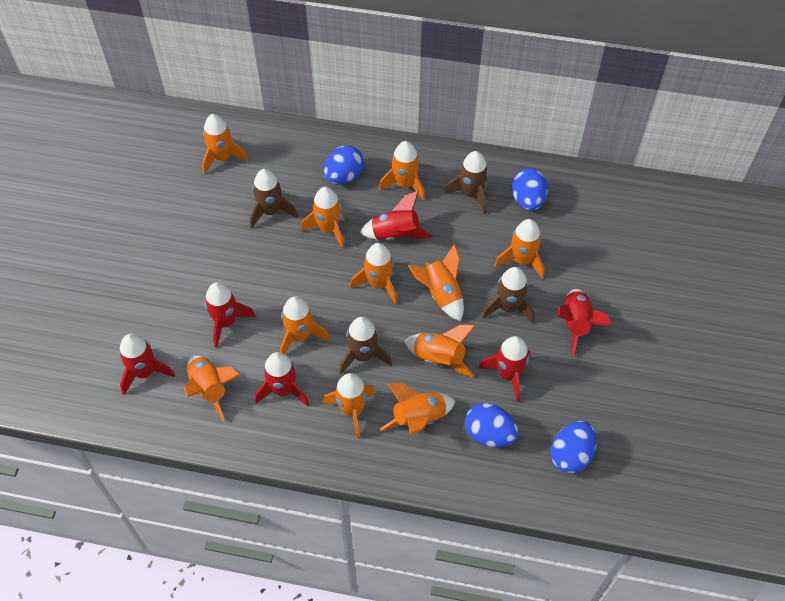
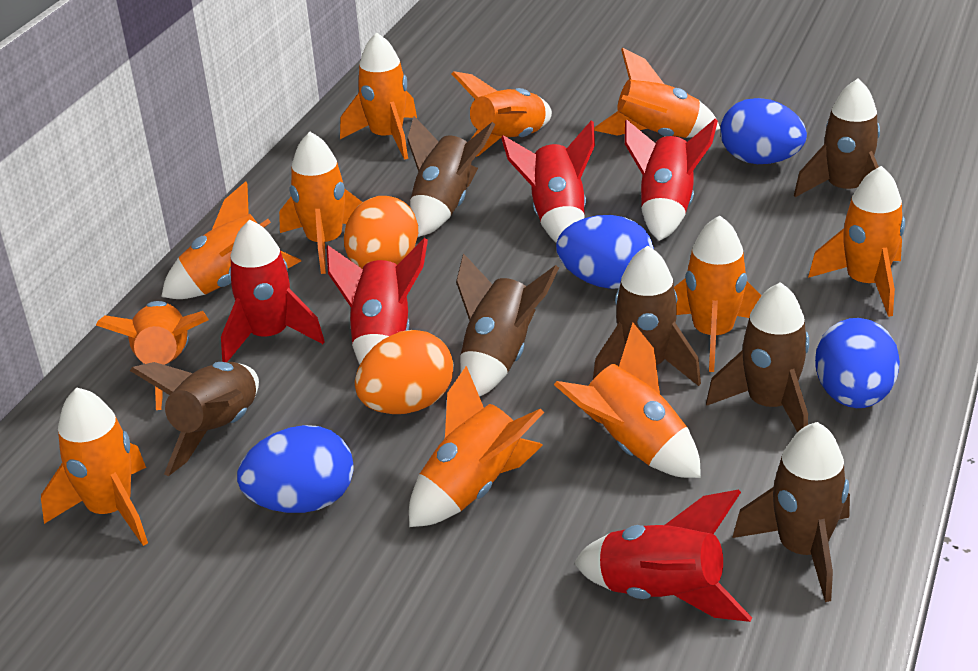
brown rocket: [250,169,298,229] [339,317,392,374] [444,151,488,214] [482,267,534,323] = 4 -> [129,362,259,476] [407,116,495,237] [456,253,559,397] [593,246,701,386] [706,282,809,432] [732,422,850,602] [794,79,880,197] = 7
orange egg: none = 0 -> [344,196,418,269] [355,330,453,414] = 2
red rocket: [119,334,175,395] [205,282,256,348] [255,352,309,406] [360,191,433,241] [479,336,530,402] [557,289,612,356] = 6 -> [221,220,325,362] [327,238,428,365] [501,120,595,243] [574,489,752,622] [625,119,718,241] = 5

